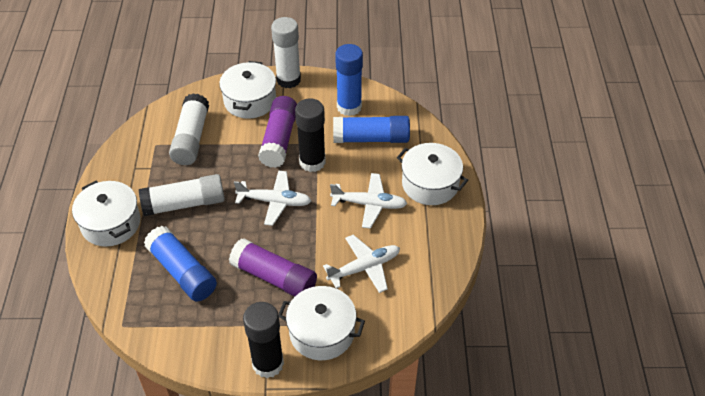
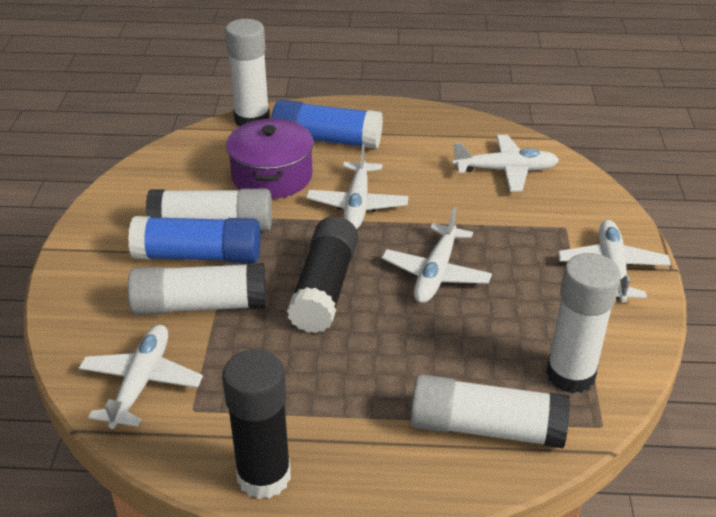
blue glue stick: [144,226,217,301] [333,116,410,143] [335,44,363,116] = 3 -> [128,216,261,263] [271,100,383,149] = 2
purple glue stick: [229,238,317,297] [258,96,297,168] = 2 -> none = 0
purple pot: none = 0 -> [226,119,314,199] = 1
white glue stick: [139,174,225,216] [169,93,209,165] [271,17,301,88] = 3 -> [128,263,266,315] [146,189,272,232] [225,19,270,126] [411,374,570,448] [546,253,621,393] = 5
white plane: [234,171,311,226] [323,235,400,293] [330,173,408,229] = 3 -> [79,325,203,429] [306,144,408,229] [382,207,492,303] [452,135,559,192] [558,220,671,303] = 5
white pot: [72,181,140,247] [219,61,276,119] [278,286,365,360] [397,143,468,205] = 4 -> none = 0

